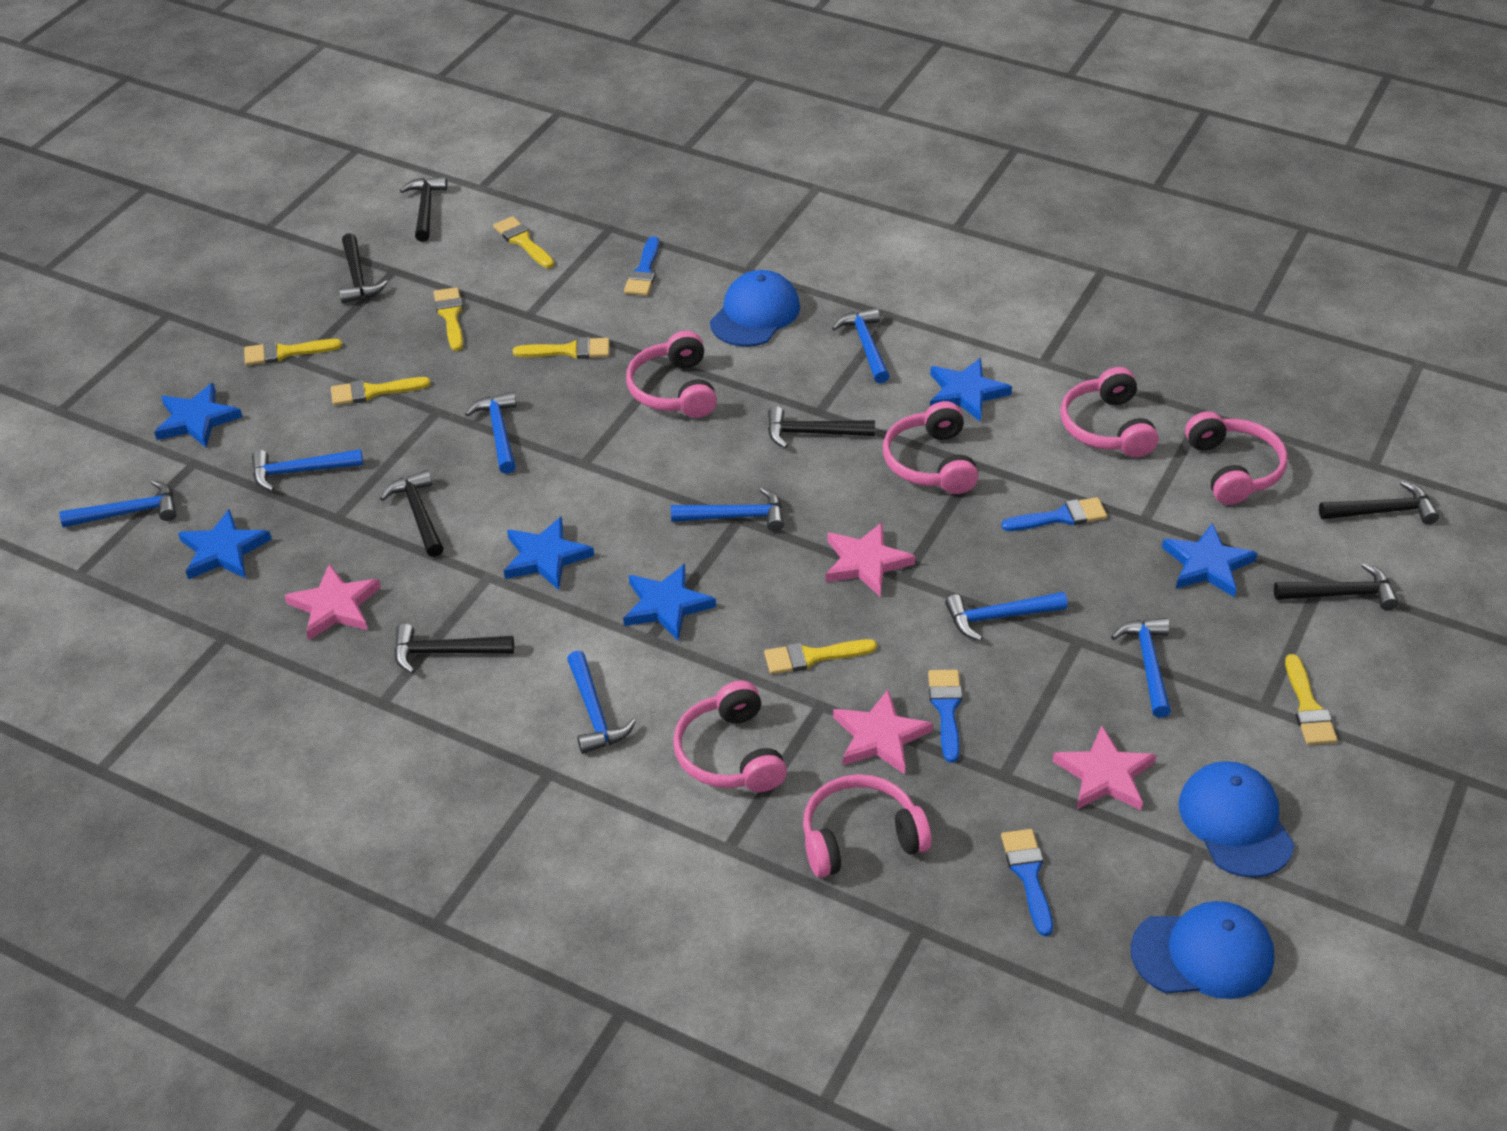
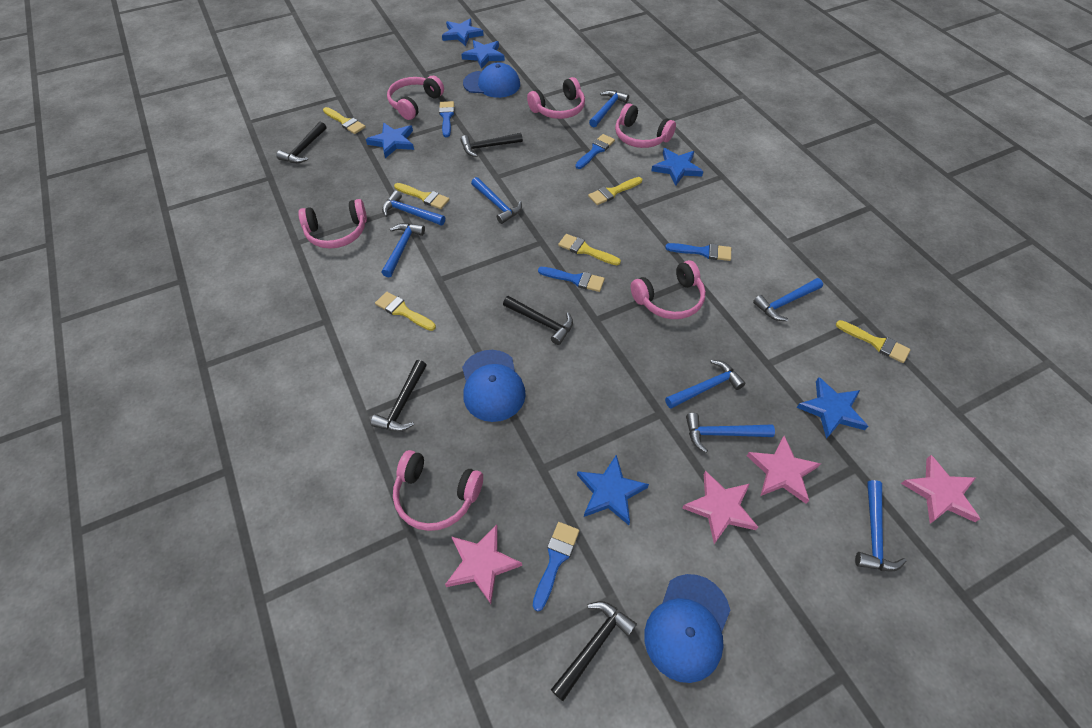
black hammer: [339,233,388,303] [380,470,444,557] [394,624,514,674] [400,176,447,242] [768,406,875,448] [1274,563,1398,611] [1319,481,1439,525] = 7 -> [276,122,326,163] [371,360,427,432] [460,133,523,157] [503,296,573,345] [551,601,637,701] = 5
blue brush: [624,236,659,296] [928,670,962,763] [1001,497,1107,531] [1001,829,1053,936] = 4 -> [439,101,454,137] [533,522,579,611] [538,267,605,292] [575,134,615,169] [665,243,731,261] = 5
yellow brush: [244,339,342,365] [331,377,431,405] [434,287,463,351] [493,216,554,268] [513,337,609,359] [764,639,877,674] [1285,654,1337,745] = 7 -> [323,107,366,134] [375,292,436,331] [394,183,450,209] [558,234,621,265] [588,177,642,205] [836,320,911,363] = 6

